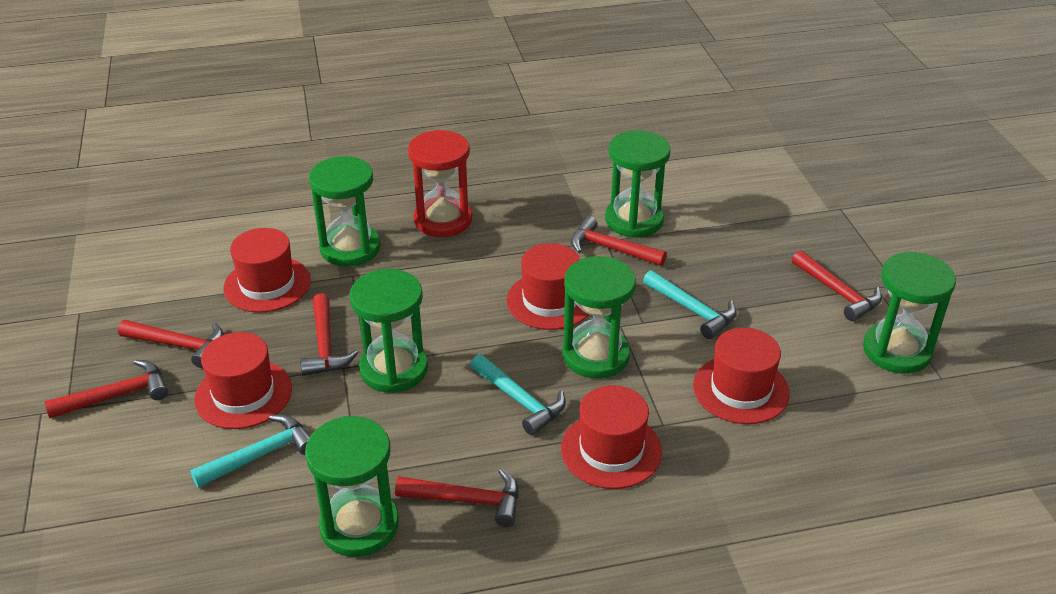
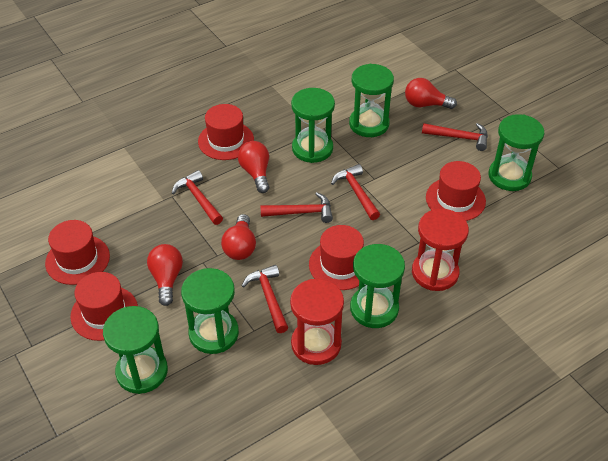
red hammer: [45,359,168,418] [118,320,224,368] [300,293,359,376] [395,469,519,527] [571,216,667,266] [792,250,882,321] = 6 -> [172,170,223,225] [242,265,288,333] [260,192,333,223] [331,164,380,220] [422,123,488,151] = 5
red hourglass: [408,130,472,237] = 1 -> [290,279,344,365] [412,209,469,291] = 2
red light bulb: none = 0 -> [147,244,183,306] [221,214,256,260] [238,141,269,193] [405,78,457,109] = 4
turquoise hammer: [190,414,310,488] [470,354,566,436] [643,270,737,339] = 3 -> none = 0

